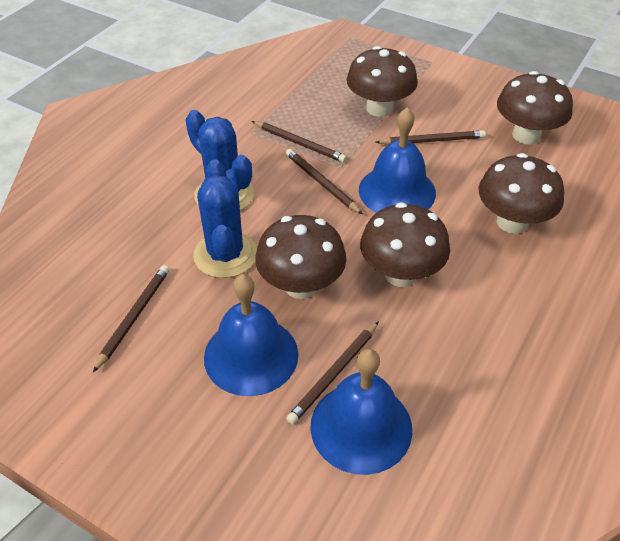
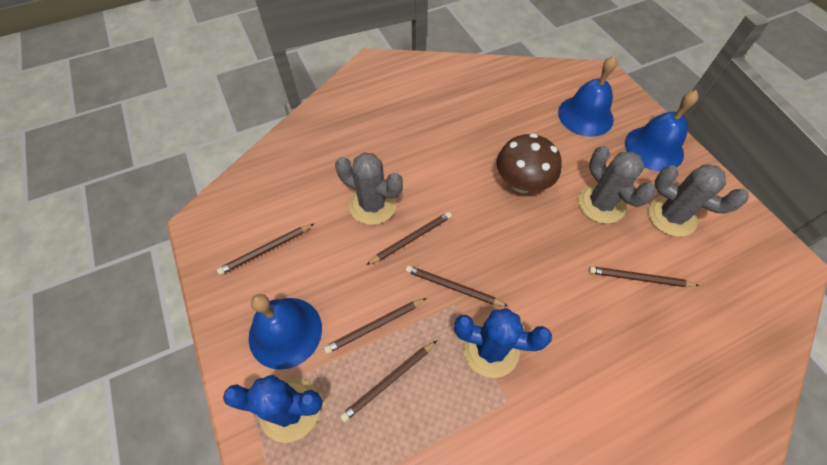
brown mushroom: [255,215,346,299] [347,46,418,117] [360,202,450,287] [479,153,564,234] [497,71,573,144] = 5 -> [496,133,562,193] = 1
brown pencil: [93,265,170,372] [252,121,347,163] [286,149,363,214] [286,321,379,424] [375,130,486,145] = 5 -> [217,224,314,275] [324,298,427,354] [340,340,437,422] [366,212,452,265] [405,265,509,307] [588,266,700,287] = 6
grey cactus: none = 0 -> [335,152,403,225] [578,146,656,224] [648,164,749,237] = 3

